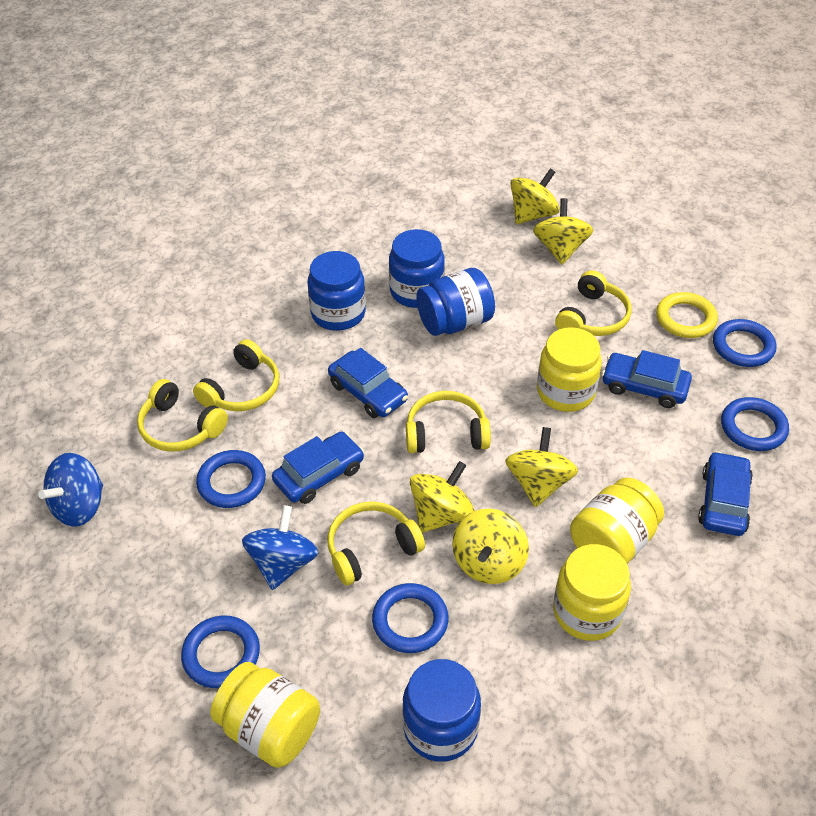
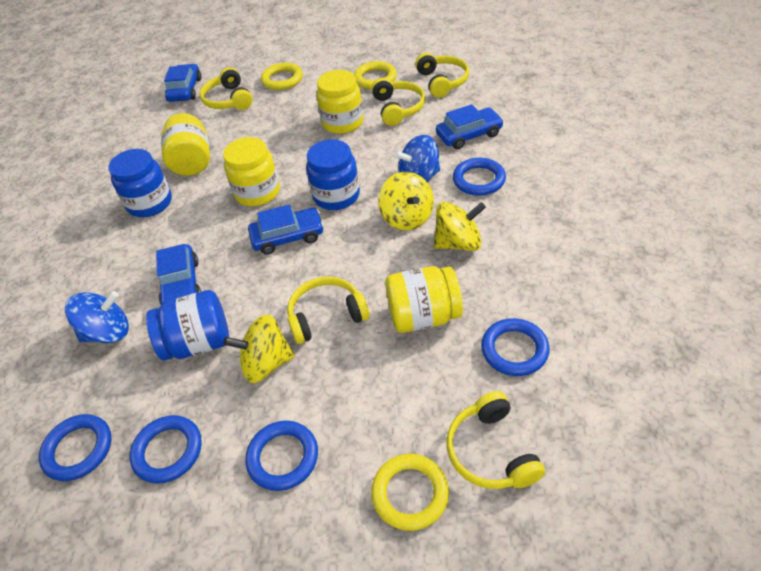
blue jar: [308,251,366,331] [389,229,445,308] [402,659,481,762] [416,268,495,336] = 4 -> [108,149,172,217] [146,290,229,361] [306,139,360,210] = 3
yellow ring: [656,292,718,338] = 1 -> [261,63,303,90] [354,61,397,89] [371,454,449,531] = 3
yellow spinning top: [410,461,475,533] [452,509,529,584] [505,427,578,507] [510,168,560,224] [533,198,593,264] = 5 -> [223,314,295,383] [378,172,434,230] [434,202,486,251] = 3

